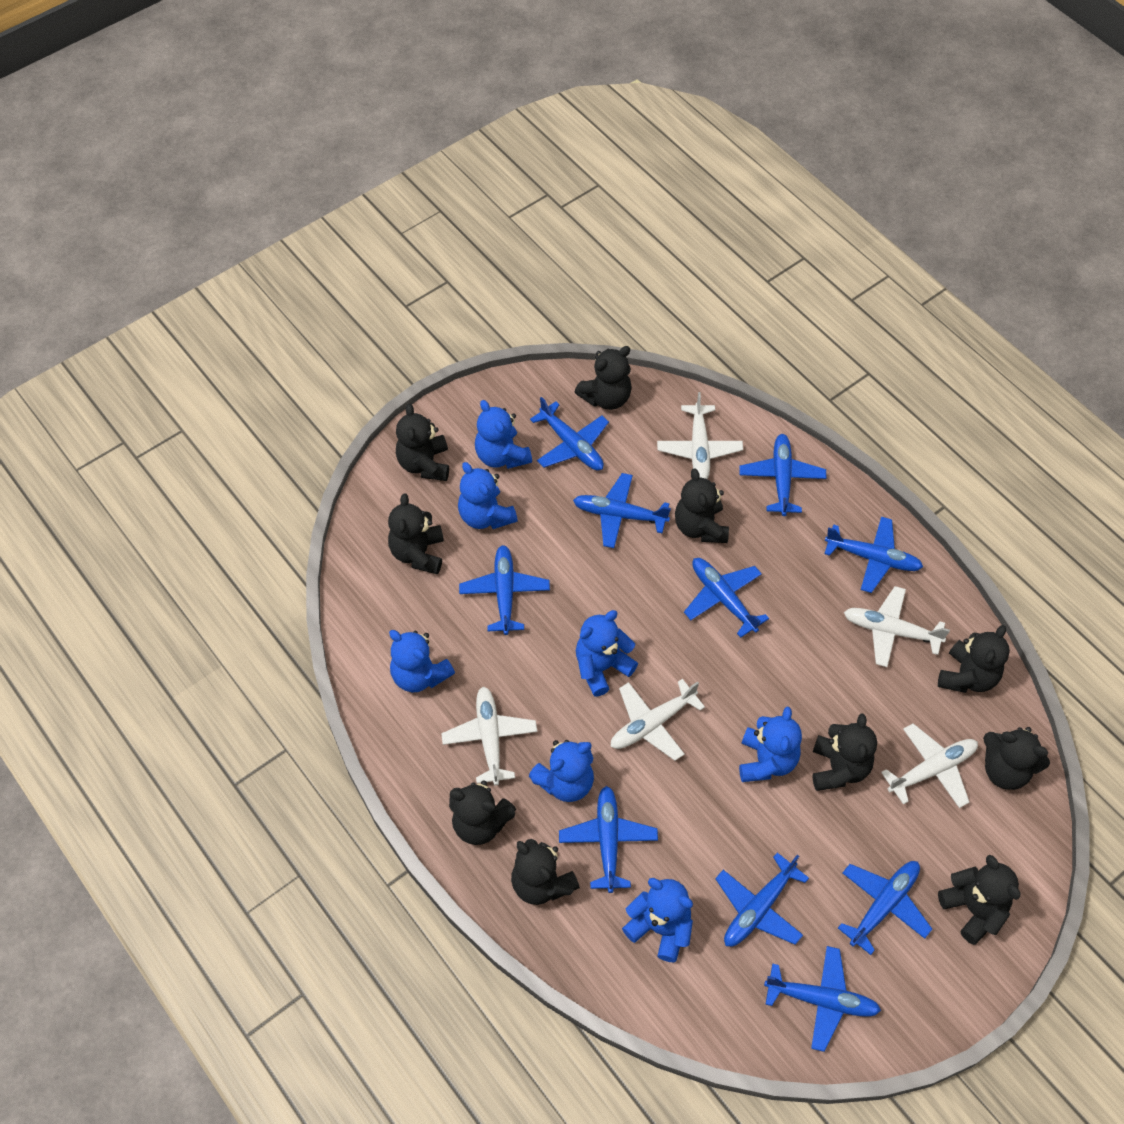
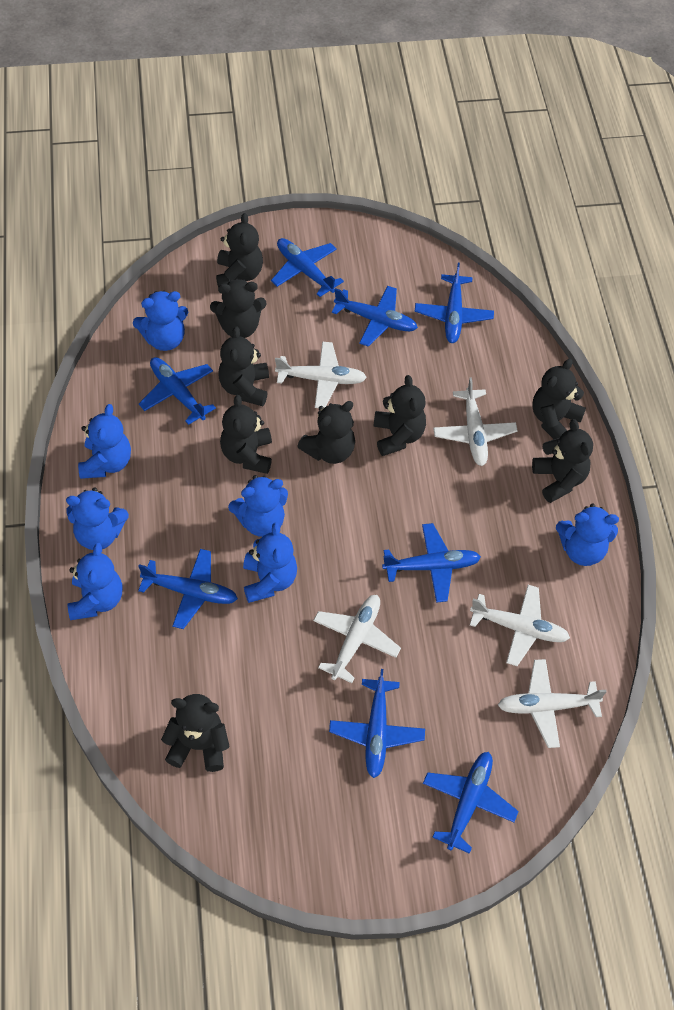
black teddy bear: [388,494,444,574] [396,404,449,481] [449,780,516,845] [511,839,580,905] [575,346,632,410] [675,468,729,543] [812,714,877,791] [938,625,1010,693] [938,855,1020,945] [983,727,1050,790] = 10 -> [161,694,230,772] [210,279,267,338] [216,213,263,287] [218,327,269,406] [220,395,272,474] [297,401,355,464] [373,375,426,456] [532,359,586,439] [532,419,593,503] = 9
blue plane: [459,545,550,635] [530,397,609,471] [559,786,658,893] [573,473,671,548] [684,558,769,638] [715,853,809,947] [739,434,826,516] [764,946,881,1052] [825,516,923,593] [838,861,932,955] = 10 -> [138,549,238,629] [139,357,216,425] [271,238,344,297] [329,669,425,778] [332,286,418,347] [382,523,481,603] [415,263,494,343] [423,752,519,854] = 8

